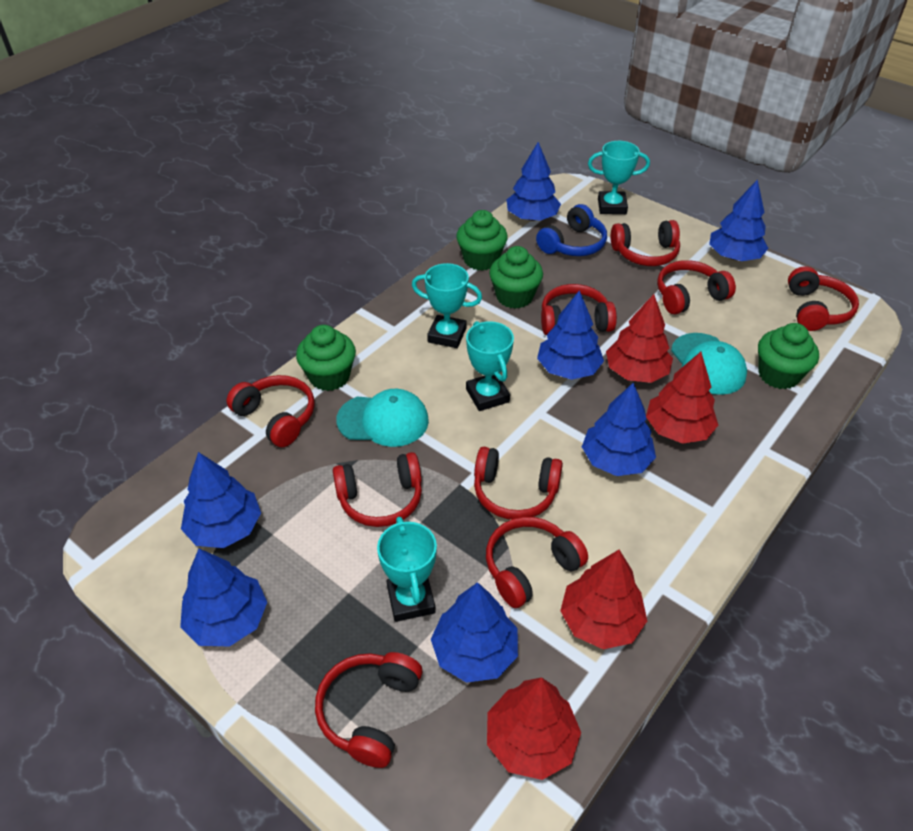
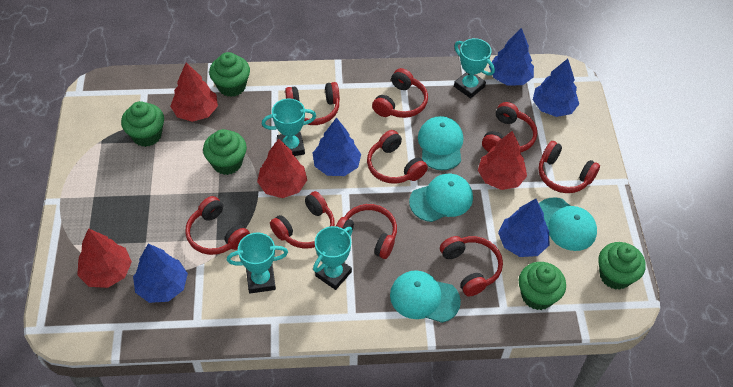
blue headphones: [536,204,607,256] = 1 -> none = 0
blue tree: [180,548,267,646] [181,452,261,548] [431,582,518,683] [507,142,561,221] [537,290,604,380] [582,383,656,476] [709,179,768,261] = 7 -> [133,244,188,303] [312,117,361,176] [489,28,534,86] [498,199,549,257] [533,59,579,117] = 5
green cupcake: [296,325,356,391] [456,210,508,271] [489,246,543,309] [758,323,819,389] = 4 -> [121,101,164,147] [203,129,247,175] [209,52,250,97] [519,262,566,310] [599,242,646,290] = 5
turquoise cap: [336,389,429,447] [671,333,747,395] = 2 -> [390,270,461,323] [409,174,473,222] [418,116,463,170] [539,197,597,251] = 4

